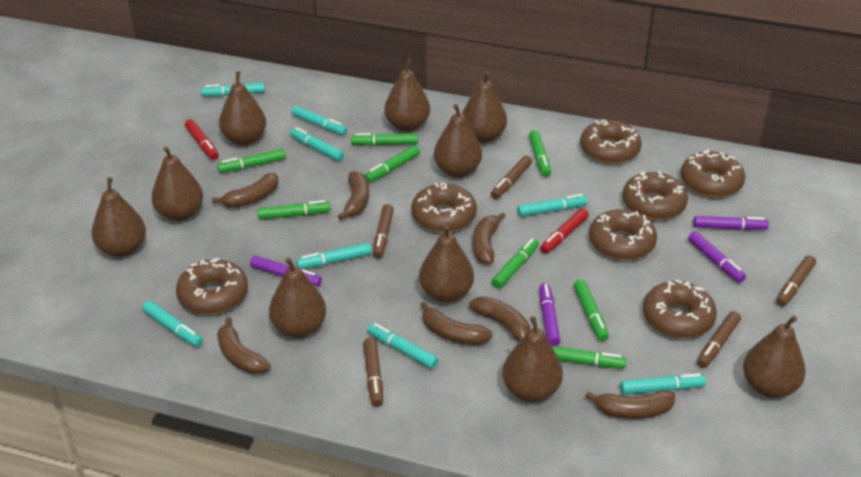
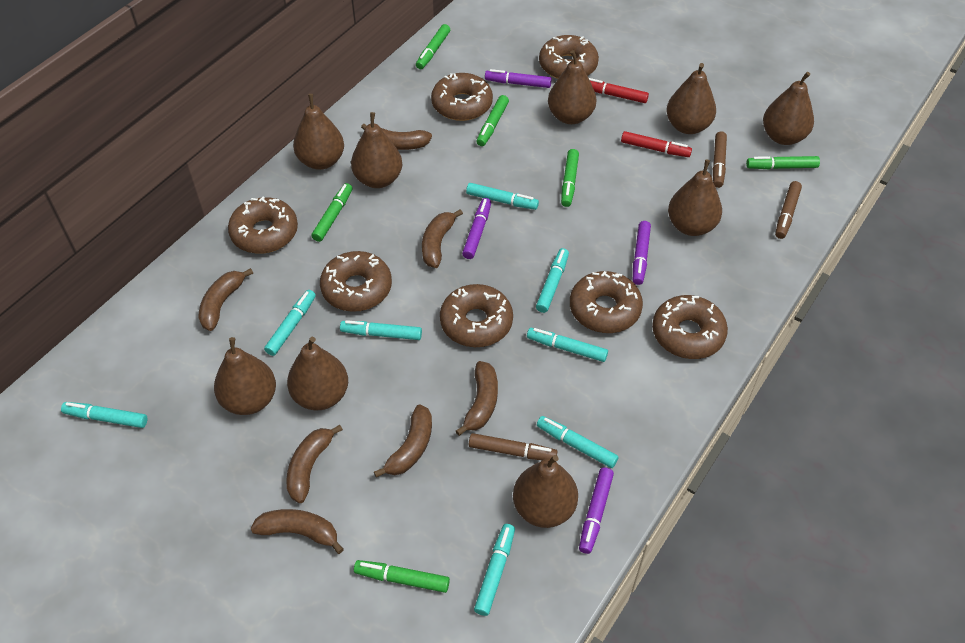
brown marker: [363,338,383,407] [373,204,394,258] [491,155,532,199] [697,311,741,368] [776,256,816,307] = 5 -> [469,433,558,460] [713,131,727,188] [775,181,802,239] = 3
brown pear: [91,177,146,257] [151,146,203,221] [219,71,266,146] [269,258,326,338] [385,58,430,132] [419,225,474,303] [434,104,482,178] [462,72,507,143] [502,316,563,402] [743,316,806,398] = 10 -> [214,337,276,415] [287,337,348,410] [293,94,344,170] [351,112,402,188] [513,455,578,528] [548,50,596,124] [666,63,716,134] [668,159,722,236] [763,72,814,145] = 9
green marker: [217,149,286,173] [258,200,331,220] [351,133,418,146] [365,145,420,182] [491,238,539,289] [529,130,551,177] [552,346,626,369] [574,279,609,341] = 8 -> [311,183,353,242] [354,560,450,593] [416,24,450,69] [476,95,509,146] [561,149,579,207] [746,156,820,169] = 6

